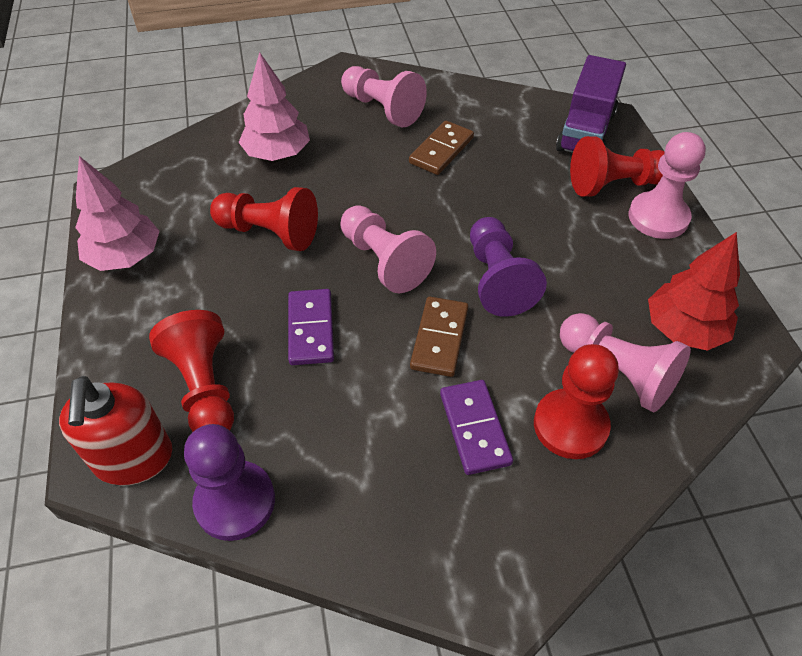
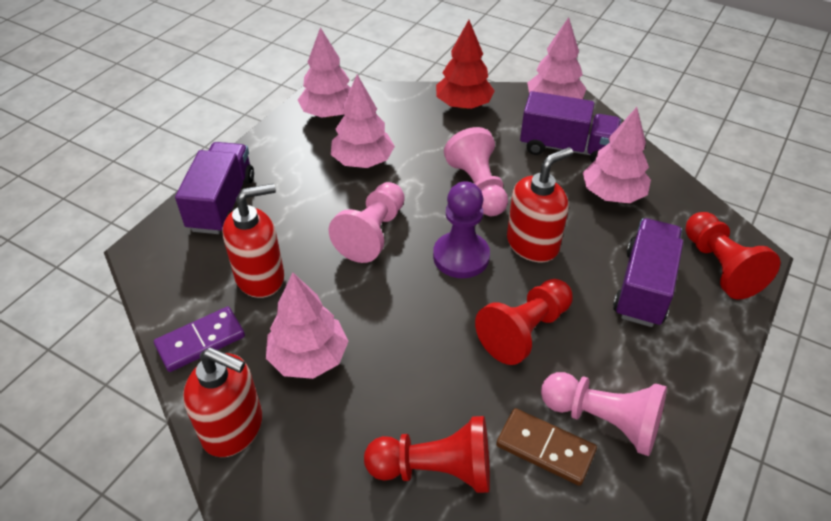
brown domino: [409,121,474,175] [410,297,469,377] = 2 -> [496,408,597,486] = 1
pink pawn: [340,205,436,293] [341,66,427,127] [560,313,691,412] [629,132,706,239] = 4 -> [329,182,405,263] [444,127,508,216] [541,372,667,456] = 3
pink tree: [75,156,160,271] [238,52,310,161] = 2 -> [266,273,349,379] [298,27,351,118] [331,75,395,168] [527,17,587,99] [583,107,651,203] = 5
purple domino: [288,289,334,365] [440,380,513,475] = 2 -> [154,307,245,372] = 1
purple pawn: [184,424,275,541] [470,217,547,317] = 2 -> [433,181,490,278] = 1
purple truck: [556,55,626,153] = 1 -> [175,142,254,234] [520,91,621,163] [613,218,683,327] = 3
red pawn: [149,310,234,432] [210,187,318,251] [534,344,619,459] [570,136,665,197] = 4 -> [364,416,490,493] [475,279,573,365] [686,212,780,300] = 3
red soap dispenser: [59,376,172,486] = 1 -> [183,348,262,457] [223,184,284,298] [507,147,573,262] = 3

